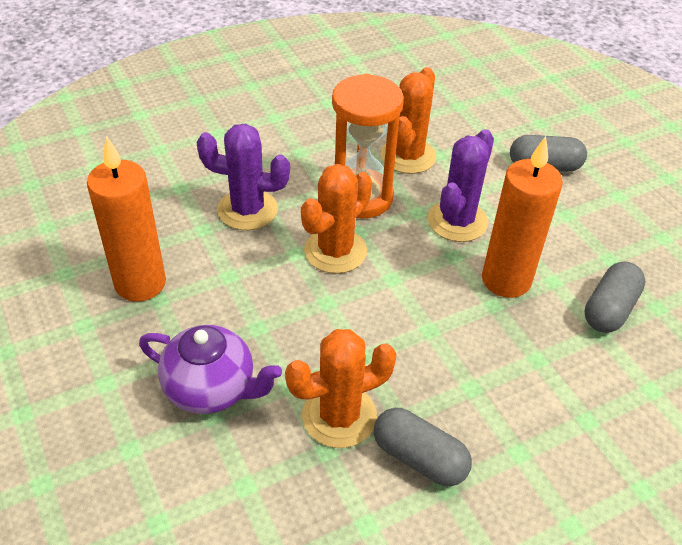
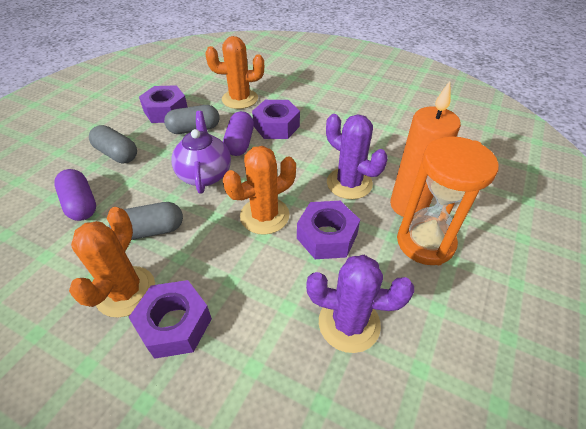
orange candle: [87,136,166,302] [482,136,563,298] = 2 -> [390,81,461,217] = 1
purple capsule: none = 0 -> [54,169,96,221] [223,111,254,156] = 2
purple nut: none = 0 -> [129,280,212,359] [139,85,188,123] [252,100,300,139] [297,201,360,259] = 4

